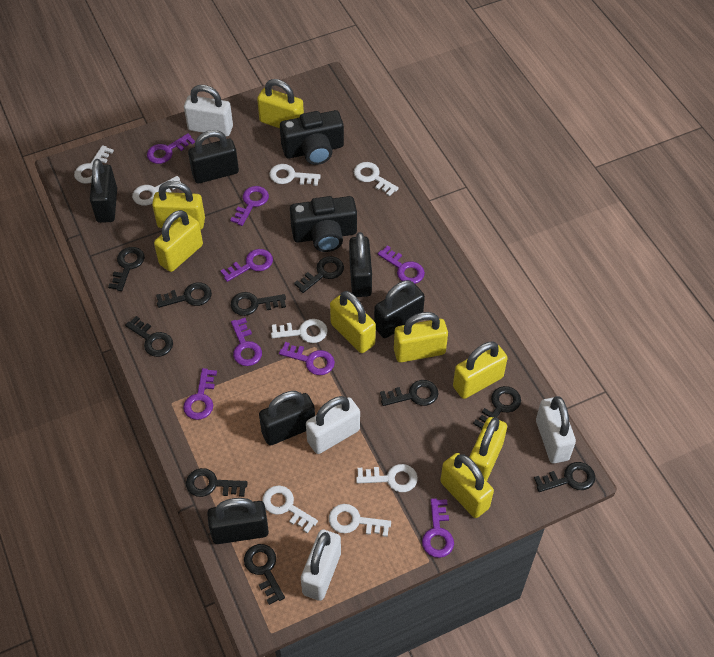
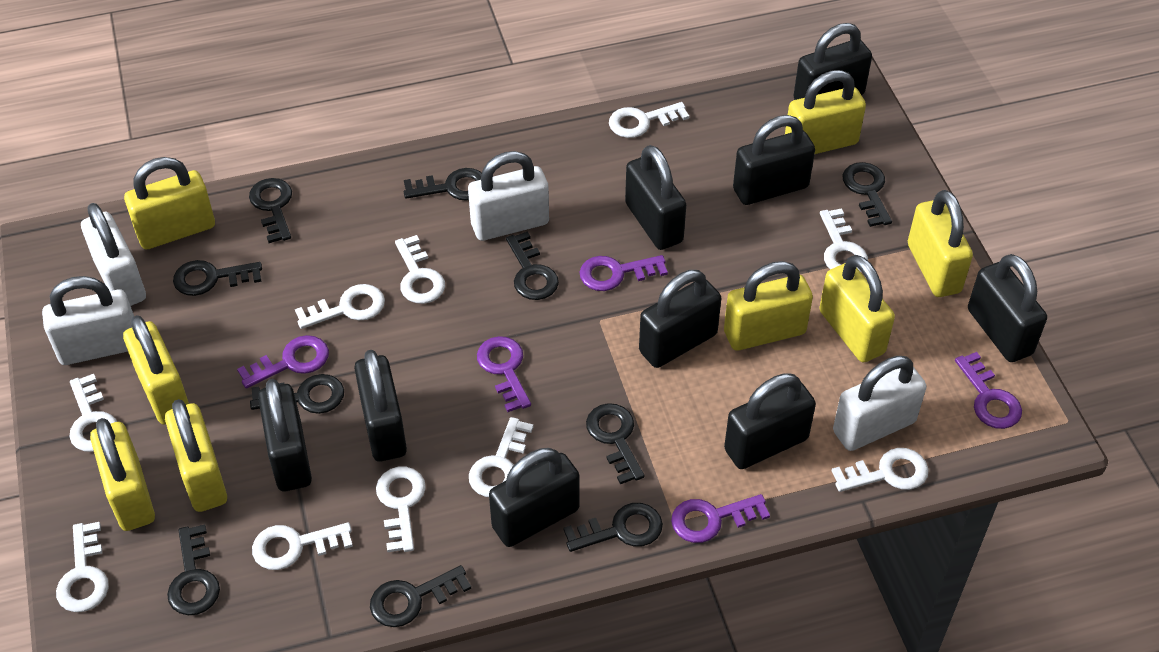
black camera: [280,110,344,165] [290,196,357,252] = 2 -> none = 0
black padlock: [90,159,117,223] [188,130,239,184] [207,498,269,544] [259,391,315,446] [349,232,372,297] [374,280,425,338] = 6 -> [258,379,312,491] [354,350,407,461] [489,448,580,547] [625,145,686,250] [639,270,721,368] [724,373,816,469] [733,115,815,205] [793,23,872,100] [968,254,1047,362] = 9
purple key: [147,133,195,164] [183,368,217,420] [220,249,273,282] [230,186,269,226] [231,318,262,366] [279,342,335,375] [377,245,425,284] [422,498,454,558] = 8 -> [237,335,329,389] [477,336,531,412] [579,255,668,291] [671,494,770,543] [955,352,1022,429] = 5
white key: [74,145,114,184] [132,176,181,206] [262,485,318,533] [269,164,321,186] [271,319,328,343] [329,504,391,537] [354,162,399,197] [356,464,418,492] = 8 -> [56,522,109,612] [69,374,117,452] [252,522,353,570] [295,284,385,329] [376,467,426,552] [395,235,445,304] [469,417,533,497] [609,102,689,138] [820,208,868,272] [832,448,929,492] = 10

